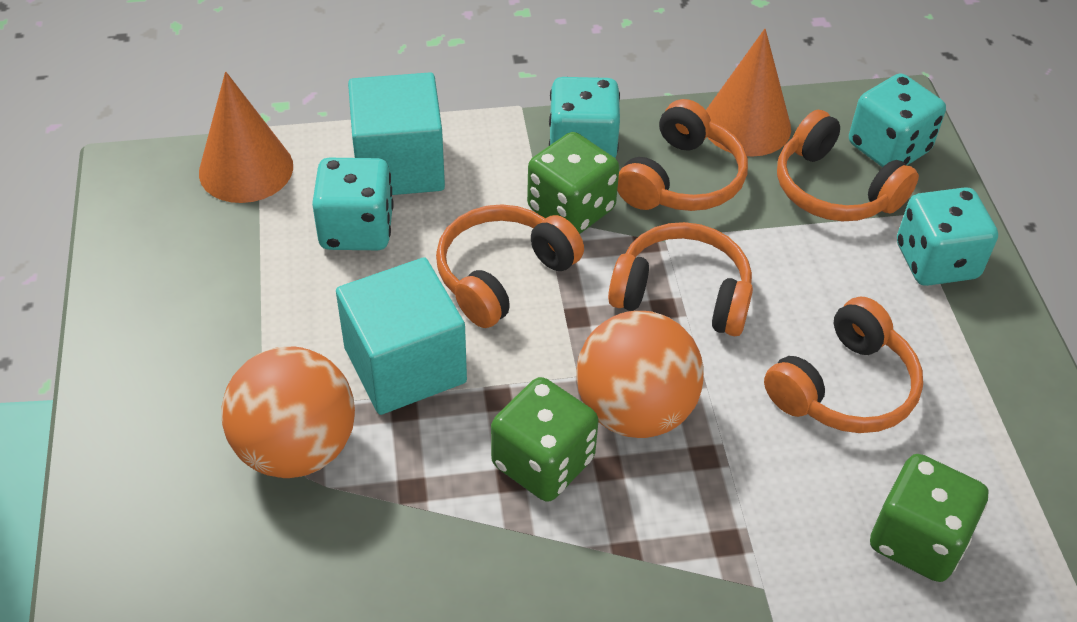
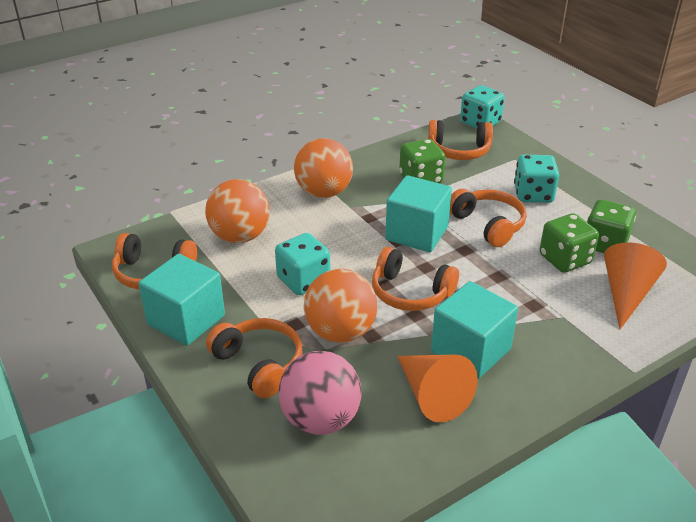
orange ball: [221,347,355,478] [576,311,704,438] = 2 -> [205,179,270,243] [294,138,353,198] [304,269,377,343] = 3
pink ball: none = 0 -> [278,351,361,435] = 1
turquoise cube: [336,257,467,415] [348,72,445,195] = 2 -> [138,254,225,346] [385,175,452,252] [431,281,518,379] = 3
turquoise dice: [312,158,394,250] [549,77,620,158] [849,73,946,167] [897,187,998,286] = 4 -> [275,233,330,295] [460,85,505,128] [514,155,559,203] = 3

